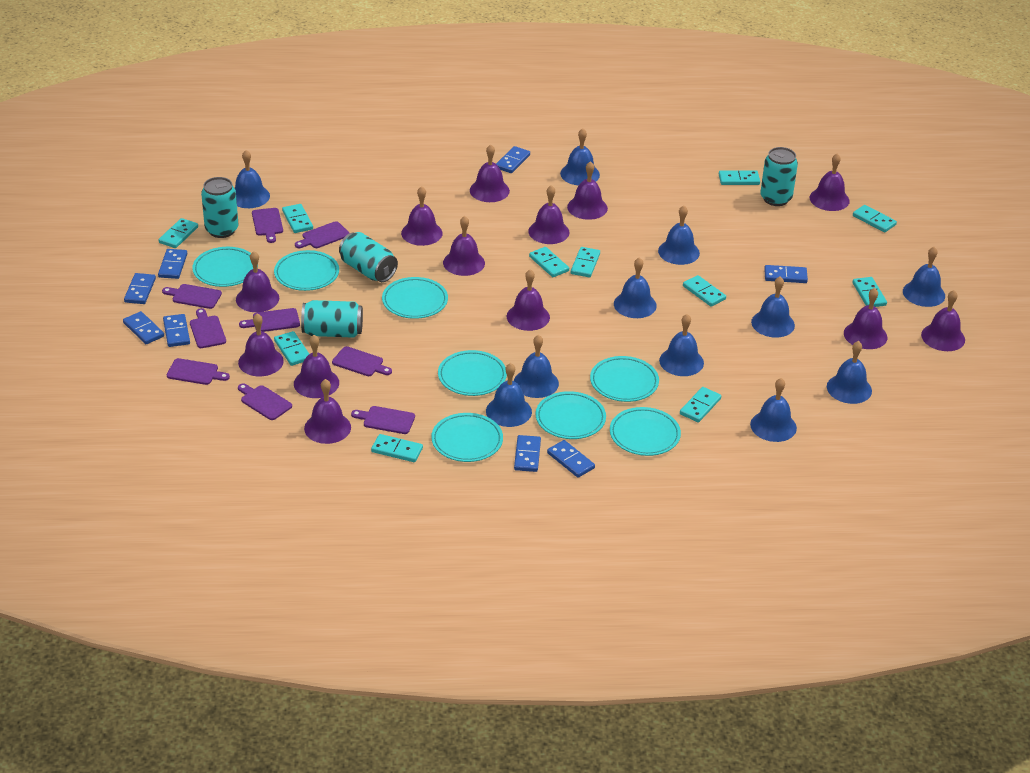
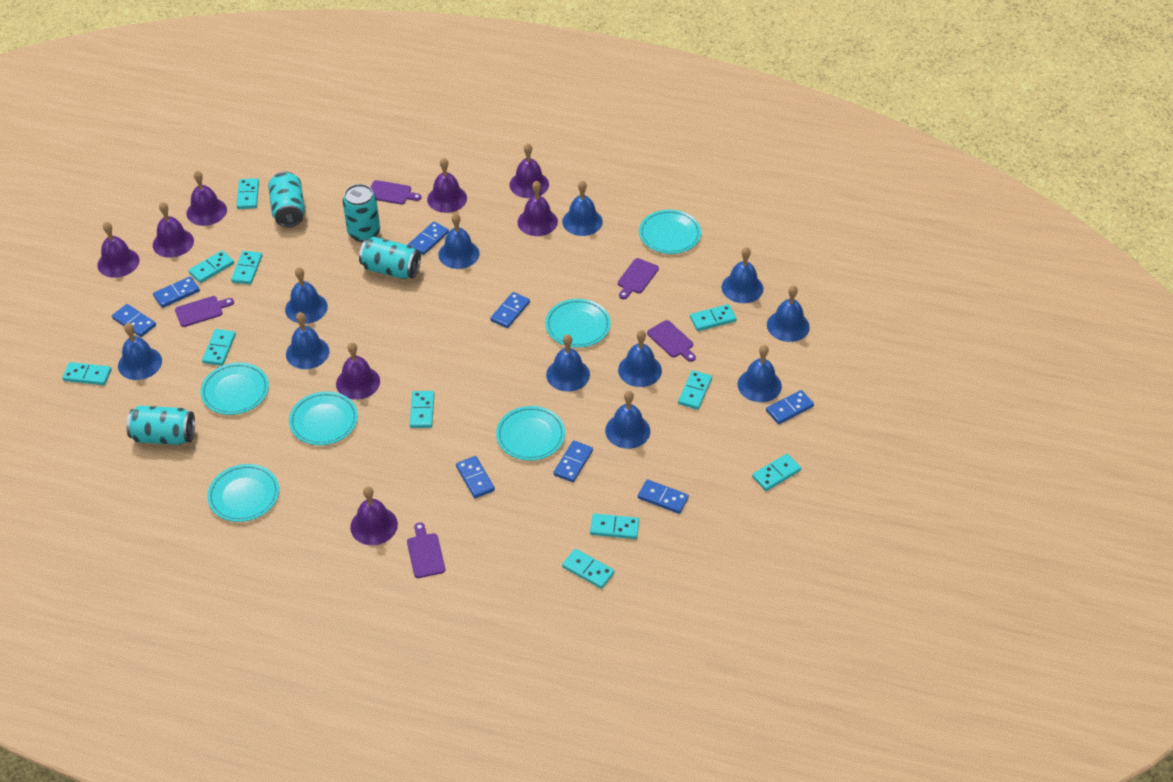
purple bell: [236,251,279,312] [238,313,284,376] [294,335,339,398] [304,379,351,444] [401,186,443,246] [443,216,485,276] [470,145,510,202] [507,269,550,331] [528,185,569,244] [567,161,608,220] [810,154,850,211] [844,288,887,349] [921,290,965,351] = 13 -> [98,222,139,278] [153,202,194,258] [187,171,227,226] [336,342,380,400] [350,486,398,545] [427,157,467,213] [510,143,549,198] [517,181,558,236] = 8
purple cutting board: [162,284,222,309] [167,358,230,385] [190,308,226,348] [238,383,292,420] [239,308,300,332] [252,208,283,243] [295,221,349,248] [332,346,392,376] [351,406,415,434] = 9 -> [175,296,234,327] [370,180,422,204] [407,522,445,578] [618,258,659,299] [647,320,696,362] = 5
turquoise plate: [192,247,258,287] [274,250,339,291] [382,277,448,319] [431,413,503,462] [438,350,507,396] [536,391,606,439] [590,356,659,402] [610,407,681,456] = 8 -> [200,362,269,415] [207,464,279,522] [289,391,358,445] [496,406,565,461] [545,299,611,348] [639,210,701,254] = 6

